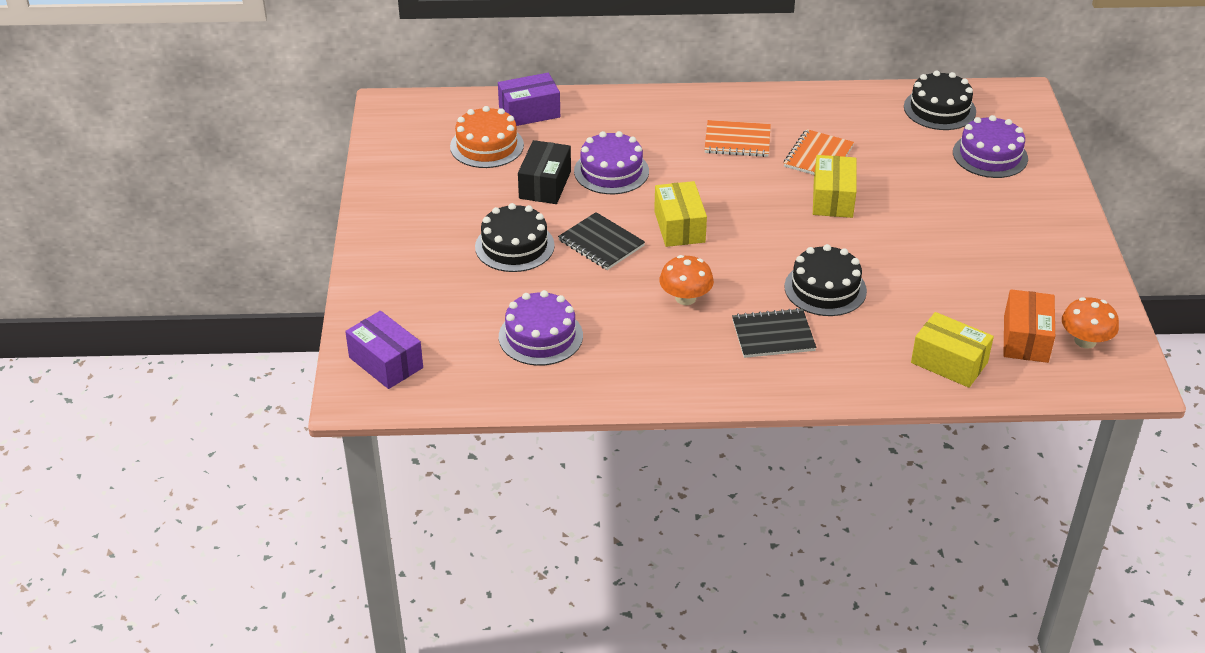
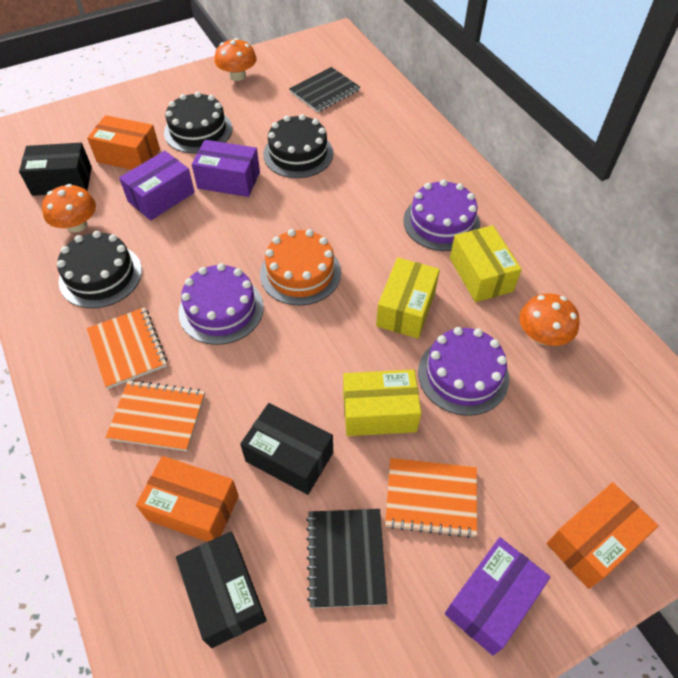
black box: [518,140,571,204] = 1 -> [19,143,92,196] [176,532,267,648] [240,403,333,495] = 3
orange box: [1004,289,1055,363] = 1 -> [87,115,160,170] [136,456,239,542] [547,482,658,589] = 3
orange mushroom: [660,255,714,305] [1062,297,1119,348] = 2 -> [42,184,96,233] [215,38,257,81] [520,293,580,346] = 3
orange notebook: [704,120,771,157] [784,129,854,175] = 2 -> [86,307,167,389] [105,380,205,451] [385,458,477,538] = 3
purple box: [345,311,423,389] [498,73,560,126] = 2 -> [119,151,195,221] [192,140,260,197] [445,537,550,656] = 3

